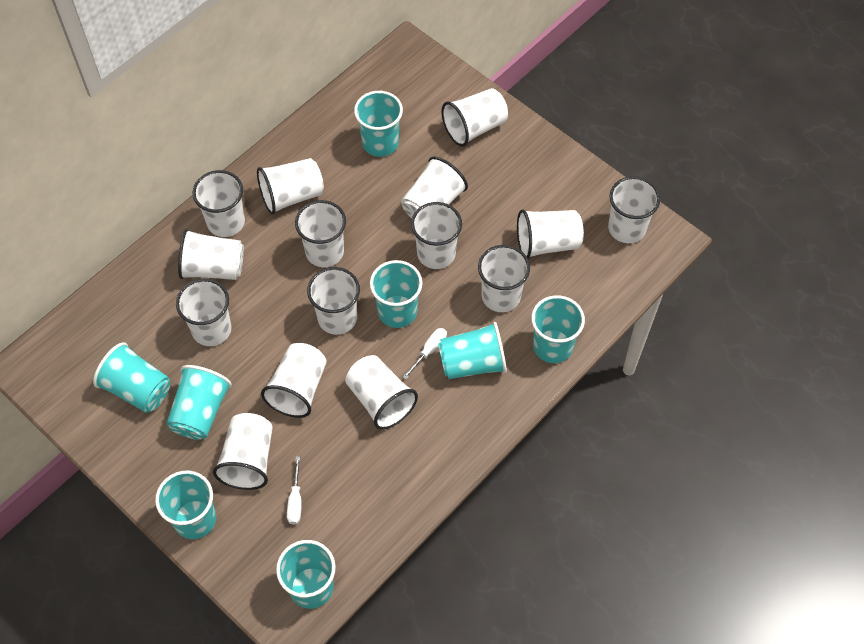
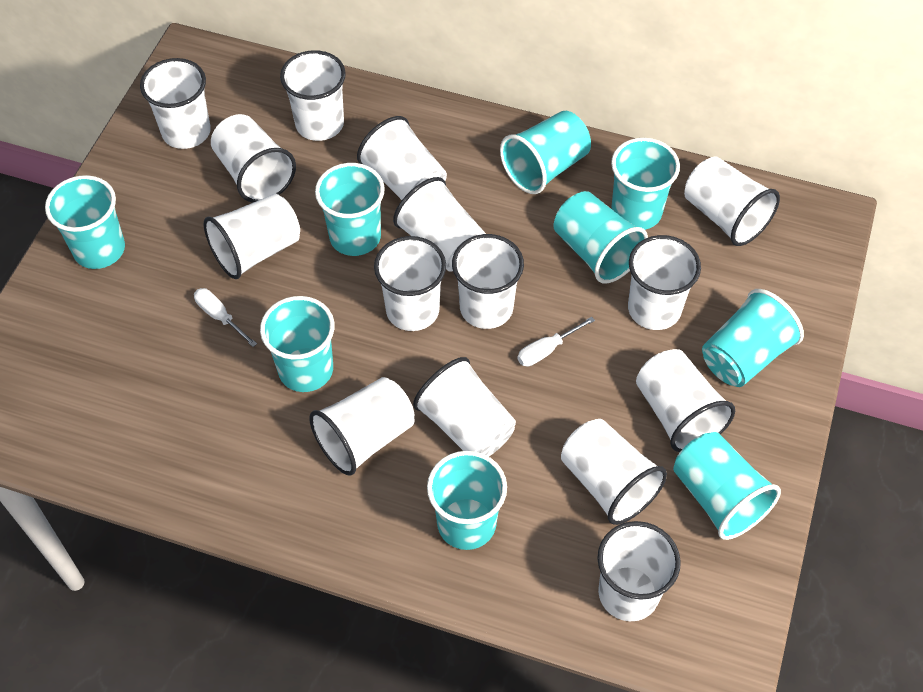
turquoise cup: [93,342,170,413] [155,471,216,539] [166,365,232,440] [276,540,336,609] [354,91,403,157] [370,260,422,328] [438,322,507,379] [531,295,585,363] = 8 -> [45,175,125,269] [260,296,335,392] [315,163,385,256] [427,451,507,550] [500,111,591,194] [554,191,648,283] [611,138,680,230] [673,432,781,540] [702,289,804,387] = 9

